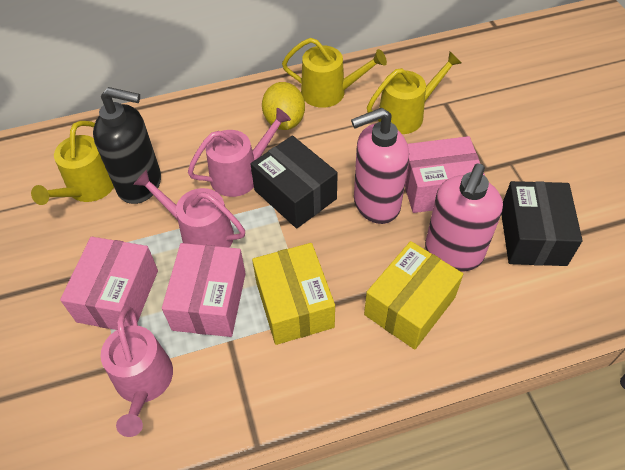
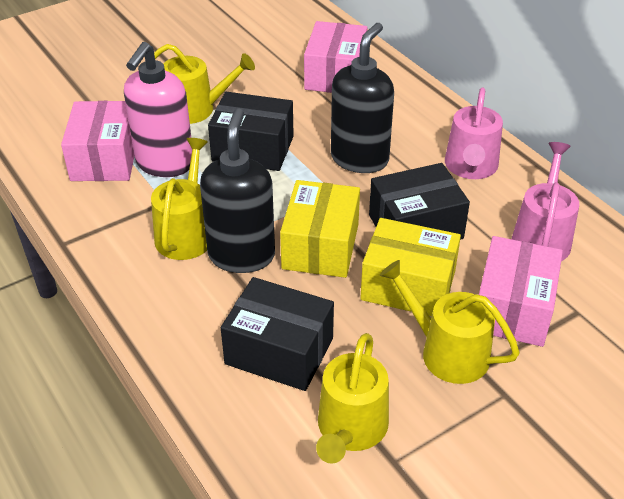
black box: [251,135,338,228] [501,181,583,266] = 2 -> [208,92,294,171] [221,277,334,391] [369,163,470,240] = 3
black soap dispenser: [93,87,161,204] = 1 -> [200,108,275,273] [331,23,394,173] = 2
pink soap dispenser: [351,108,409,224] [425,164,503,272] = 2 -> [124,42,192,177] = 1
pink watering can: [100,306,173,437] [133,170,245,247] [188,108,291,197] = 3 -> [445,87,503,179] [512,142,579,261] = 2
yellow lemon: [262,82,305,130] = 1 -> none = 0
yellow watering can: [31,121,114,205] [282,38,387,108] [367,52,461,134] = 3 -> [151,138,208,260] [154,44,255,124] [316,333,389,464] [380,260,520,384] = 4

